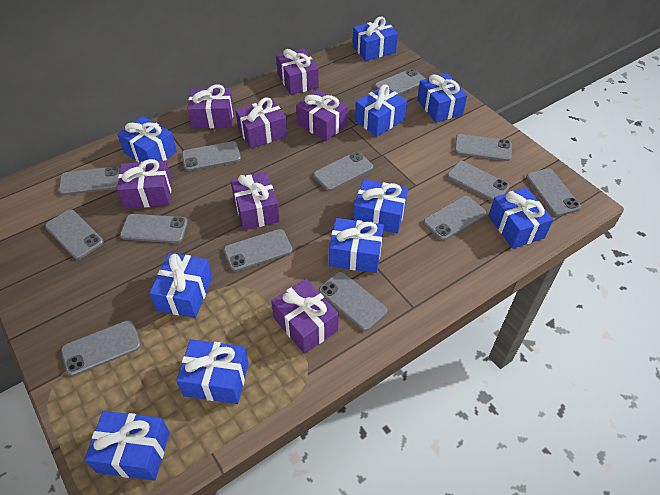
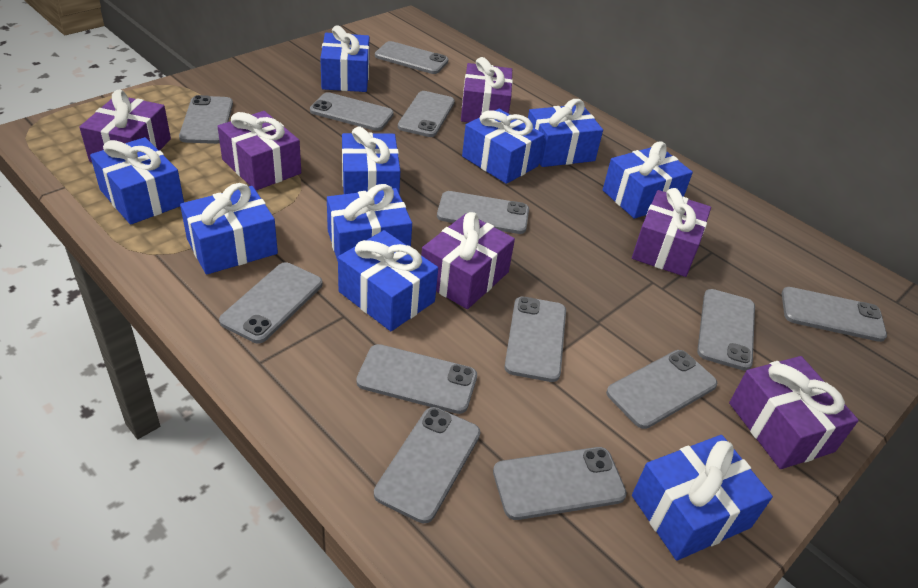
purple gift: [117,159,172,209] [188,85,234,129] [231,172,280,230] [235,97,287,149] [271,279,339,354] [276,48,319,95] [296,90,348,141] = 7 -> [79,90,171,162] [217,111,301,190] [421,212,515,309] [461,57,513,122] [632,188,711,277] [729,356,859,469] = 6

